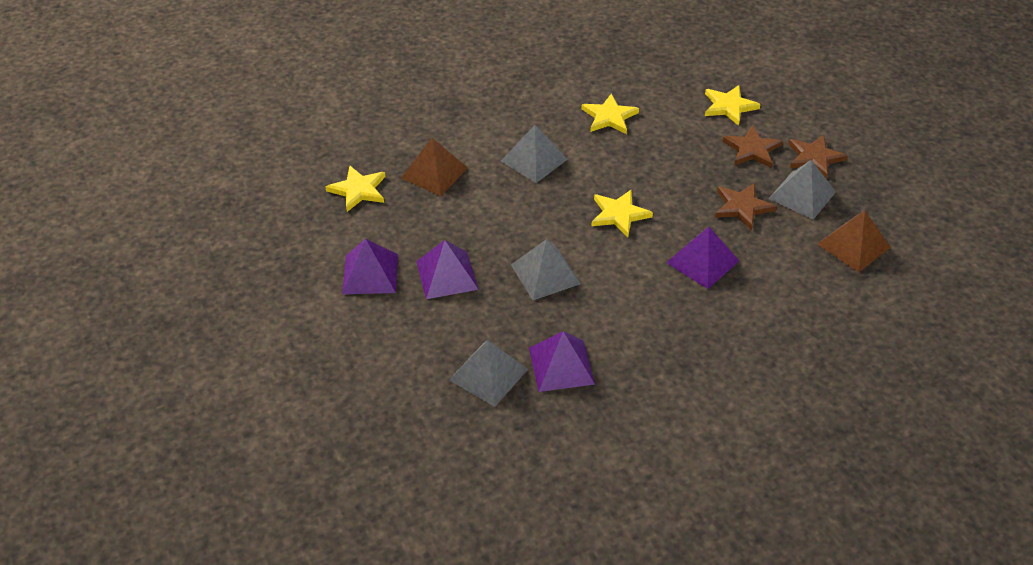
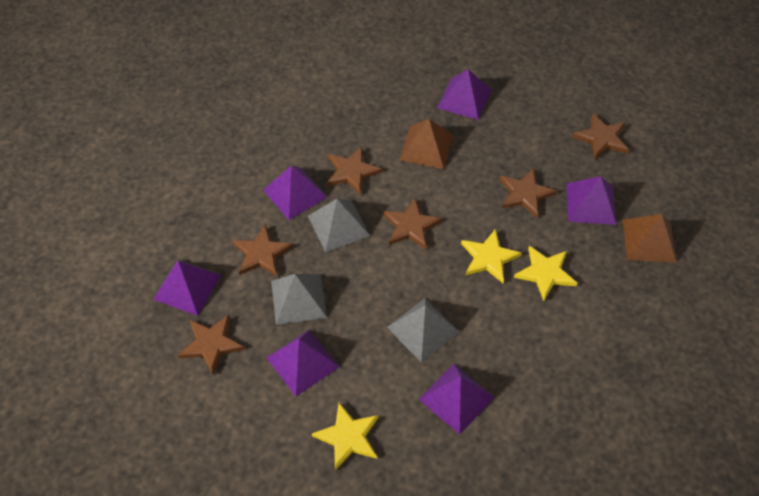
brown star: [715,183,777,230] [722,125,783,168] [788,135,848,178] = 3 -> [178,314,245,375] [232,224,293,276] [326,147,382,195] [383,198,442,249] [499,168,557,218] [573,113,629,160] = 6
grey pyramid: [449,340,528,407] [501,125,568,183] [511,239,581,300] [769,160,836,220] = 4 -> [271,274,327,325] [308,199,370,252] [387,298,459,363] = 3
purple pyramid: [342,239,398,294] [416,240,479,299] [529,331,595,392] [666,227,739,289] = 4 -> [153,260,221,316] [263,166,327,220] [267,329,339,396] [419,364,495,435] [437,69,492,120] [567,176,616,225] = 6
yellow star: [326,166,385,212] [581,94,639,134] [591,189,653,237] [705,85,761,126] = 4 -> [312,403,378,470] [461,229,522,283] [514,246,577,301] = 3

